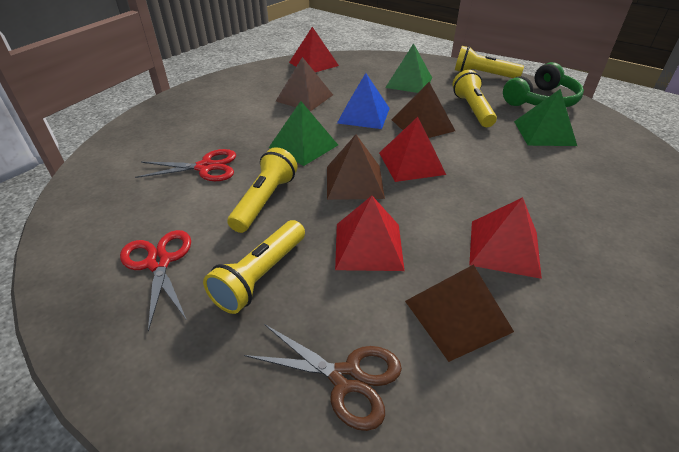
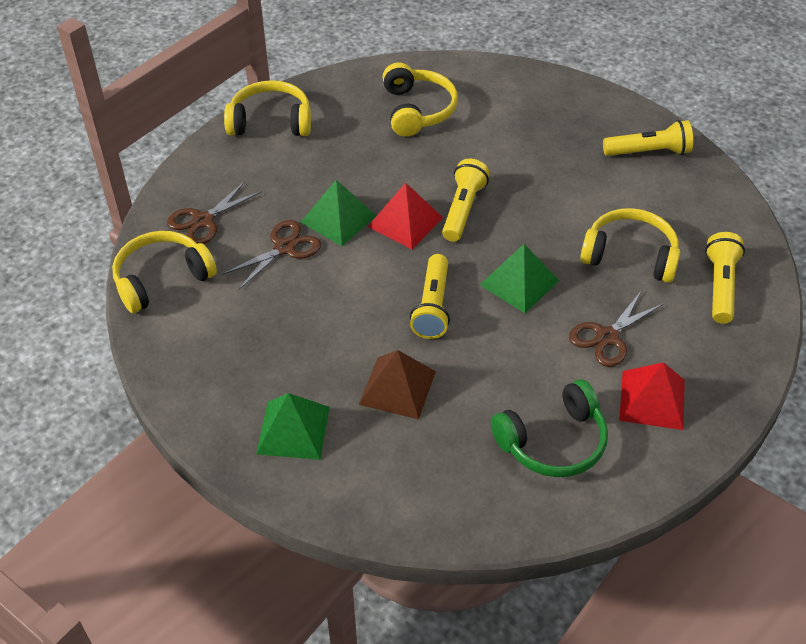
blue pyramid: [337,73,390,129] = 1 -> none = 0
brown pyramid: [276,57,333,112] [327,135,385,200] [392,82,455,138] [405,264,514,362] = 4 -> [359,350,436,420] = 1
brown scissors: [244,324,402,431] = 1 -> [167,180,262,244] [222,220,321,289] [569,290,663,367] = 3
red pyramid: [289,27,339,72] [335,196,405,271] [379,117,446,182] [469,197,542,279] = 4 -> [368,183,443,249] [619,362,685,430] = 2
red scissors: [120,230,191,332] [135,149,236,181] = 2 -> none = 0
yellow headphones: none = 0 -> [112,231,217,313] [224,80,311,136] [383,62,458,137] [580,208,680,283] = 4

